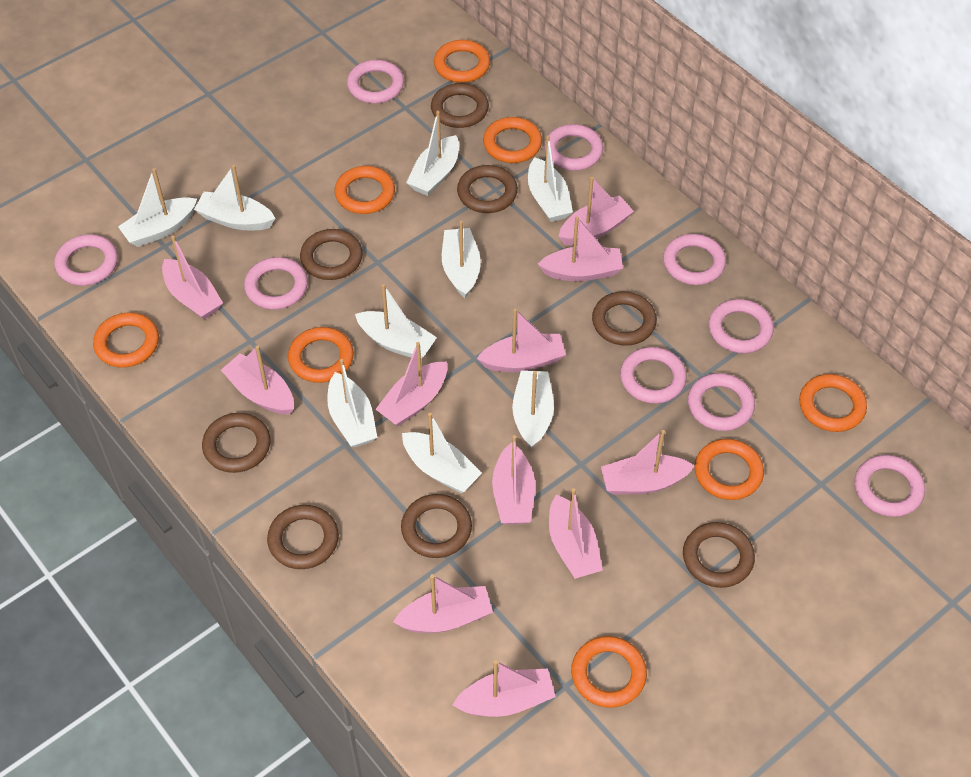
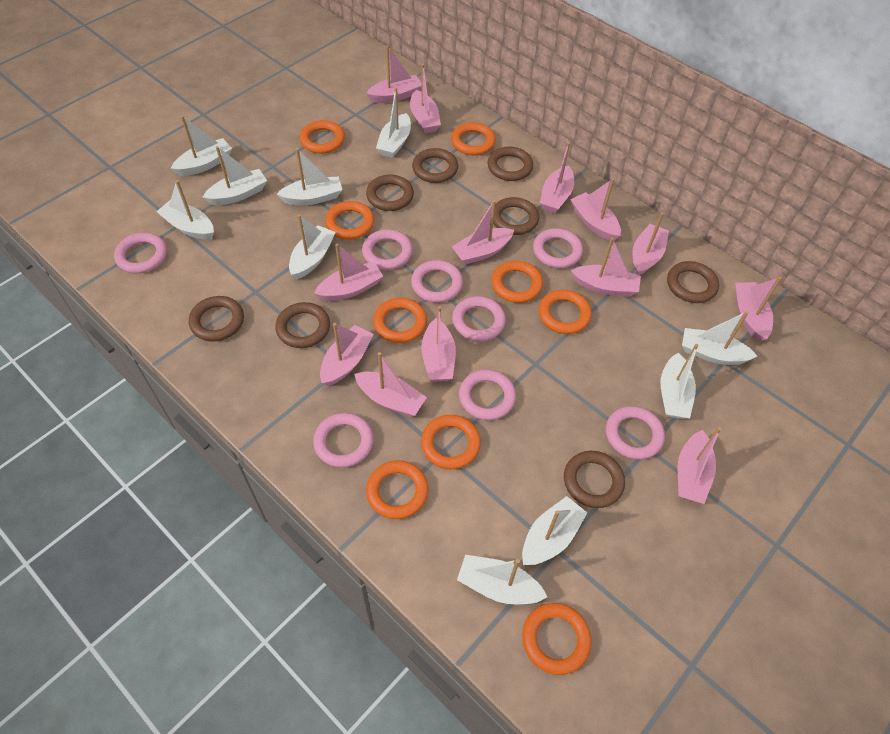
orange ring: [93,312,159,368] [288,327,354,383] [334,166,395,214] [434,40,490,83] [483,117,542,163] [571,636,647,708] [695,439,764,500] [799,374,867,432] = 8 -> [300,120,345,154] [325,201,374,239] [366,460,429,519] [373,298,427,343] [421,415,481,469] [451,122,496,156] [491,261,543,303] [522,603,591,675] [539,290,592,334] = 9
pink boat: [162,236,223,320] [221,345,294,415] [375,342,447,426] [393,574,493,633] [452,660,556,717] [477,309,566,372] [492,435,535,525] [538,216,623,281] [549,488,603,579] [558,177,634,245] [601,430,695,495] = 11 -> [314,244,383,301] [320,323,374,386] [354,352,427,417] [366,46,422,103] [410,64,441,134] [421,306,456,382] [452,200,514,265] [540,142,574,213] [570,178,621,241] [571,238,641,297] [632,213,669,275] [678,427,721,504] [735,277,782,342] = 13
pink ring: [54,234,118,286] [244,257,308,309] [347,60,404,104] [544,124,603,171] [620,347,687,404] [663,234,726,285] [688,373,755,431] [709,299,774,353] [855,455,925,517] = 9 -> [114,233,167,274] [313,413,374,468] [362,229,413,270] [411,260,463,303] [452,296,506,341] [459,369,516,420] [533,228,583,268] [606,406,665,460] = 8
white boat: [118,168,197,247] [194,165,276,230] [327,359,377,448] [355,284,437,359] [402,413,482,493] [406,111,459,196] [442,221,481,298] [512,371,554,449] [528,135,573,222] = 9 -> [156,180,214,240] [171,116,232,176] [203,146,267,205] [277,148,342,205] [289,215,336,279] [376,87,411,158] [457,555,547,604] [522,496,587,565] [660,344,698,419] [682,311,757,365] = 10

